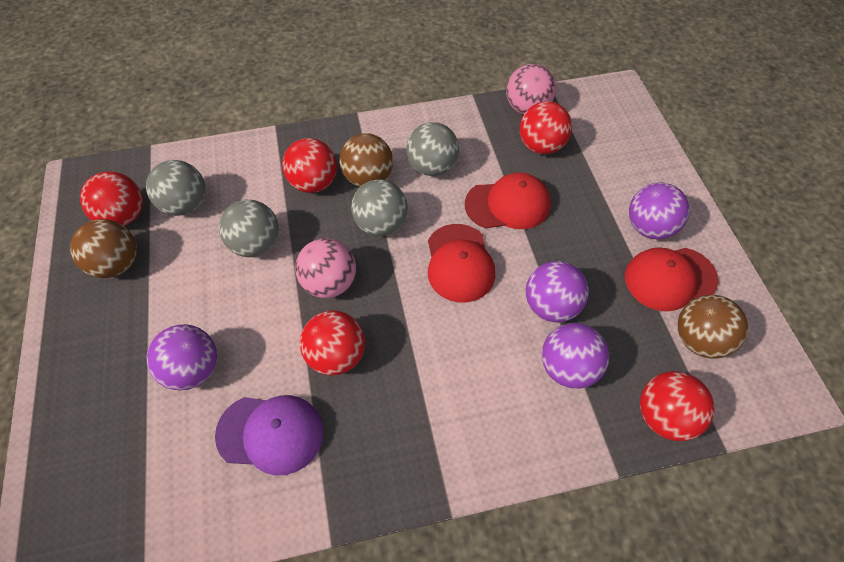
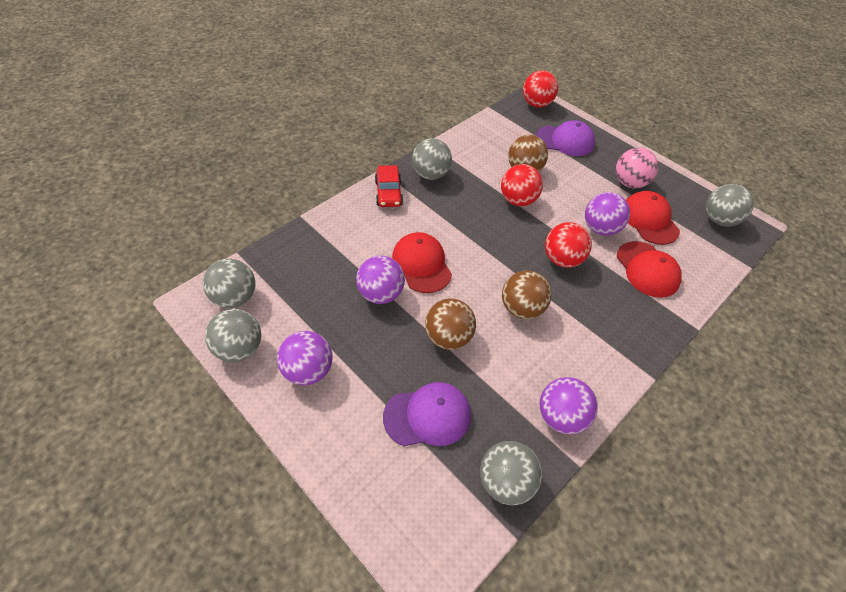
grey ball: [146,160,206,216] [219,200,279,257] [351,179,408,236] [406,122,459,176] = 4 -> [203,259,256,308] [205,309,262,362] [412,138,452,180] [480,441,542,505] [706,184,754,226] = 5
pink ball: [295,238,356,298] [506,64,556,115] = 2 -> [616,148,658,188] = 1
purple cap: [215,395,324,475] = 1 -> [383,382,471,446] [536,120,595,156] = 2
red ball: [80,171,143,226] [282,138,337,193] [300,310,365,375] [520,101,572,154] [640,371,715,441] = 5 -> [501,164,543,206] [523,70,558,108] [545,222,592,268] = 3
red car: none = 0 -> [375,165,403,207] = 1

